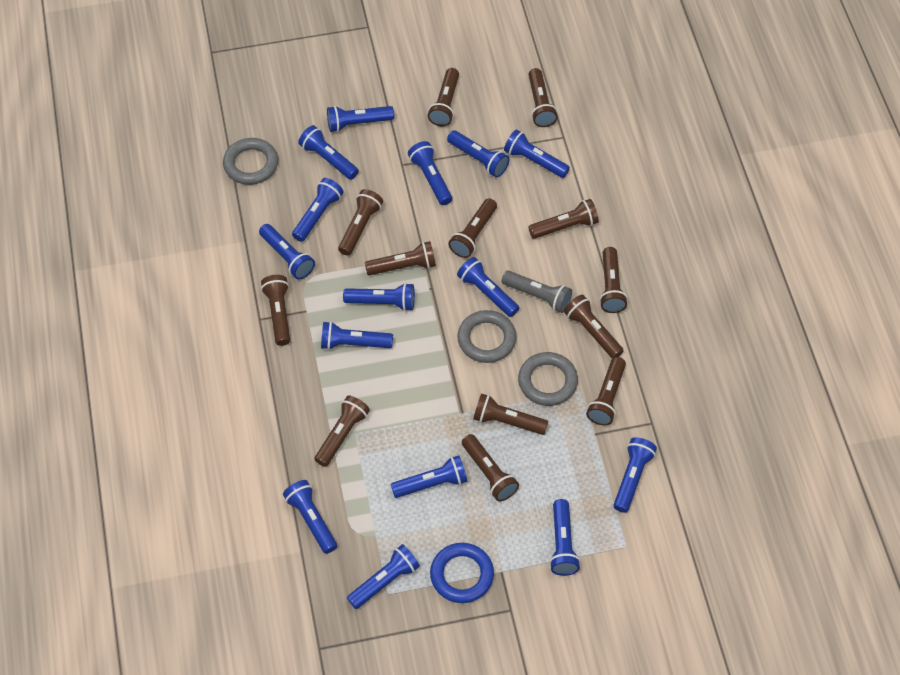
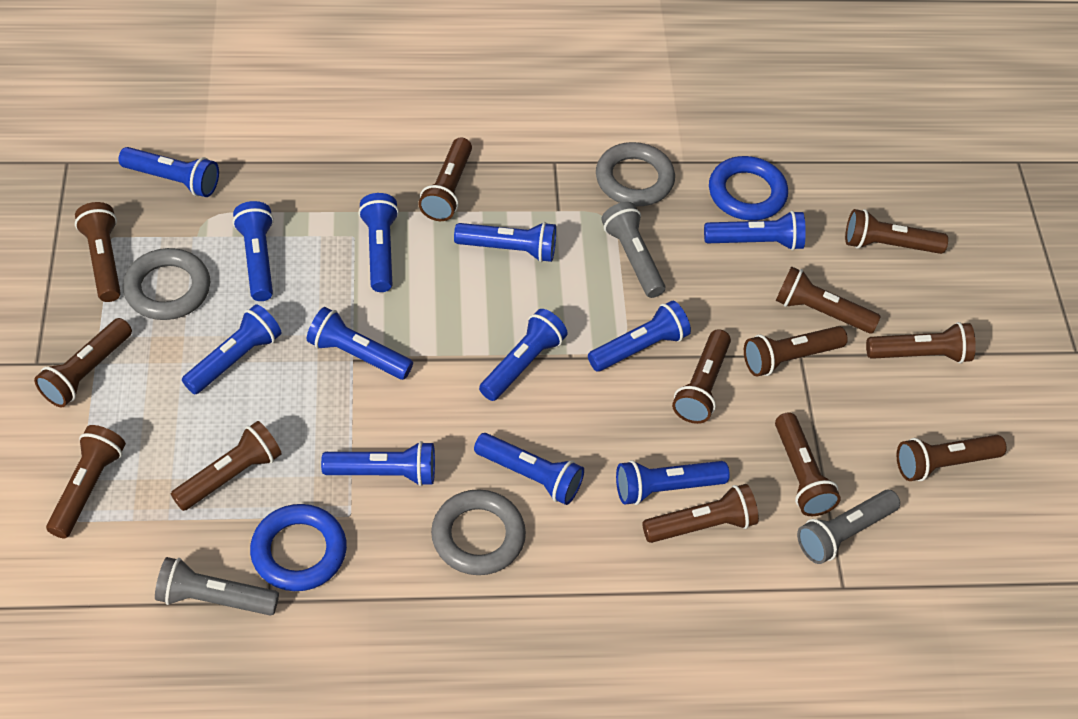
blue flashlight: [259,224,315,279] [283,480,337,554] [292,178,344,242] [298,125,359,180] [321,321,393,350] [327,106,394,132] [343,283,415,311] [347,544,420,609] [391,455,467,498] [408,141,452,205] [447,130,509,177] [457,257,519,317] [504,129,570,178] [549,499,580,576] [613,437,657,513] = 15 -> [119,147,219,197] [182,304,281,394] [232,201,274,301] [307,307,413,380] [321,441,435,486] [358,193,399,292] [454,222,556,262] [474,433,584,505] [479,309,568,401] [588,301,691,371] [616,460,730,505] [704,211,806,251] = 12
blue ring: [430,543,494,603] = 1 -> [250,504,347,591] [709,156,788,221] = 2
grey flashlight: [502,270,572,313] = 1 -> [155,557,279,616] [601,202,665,298] [797,490,900,564] = 3

